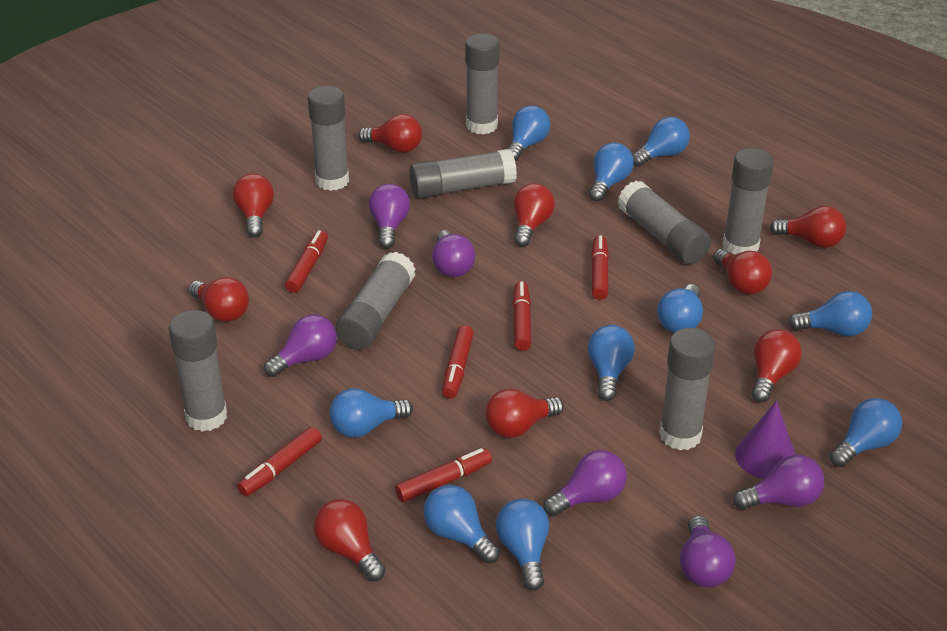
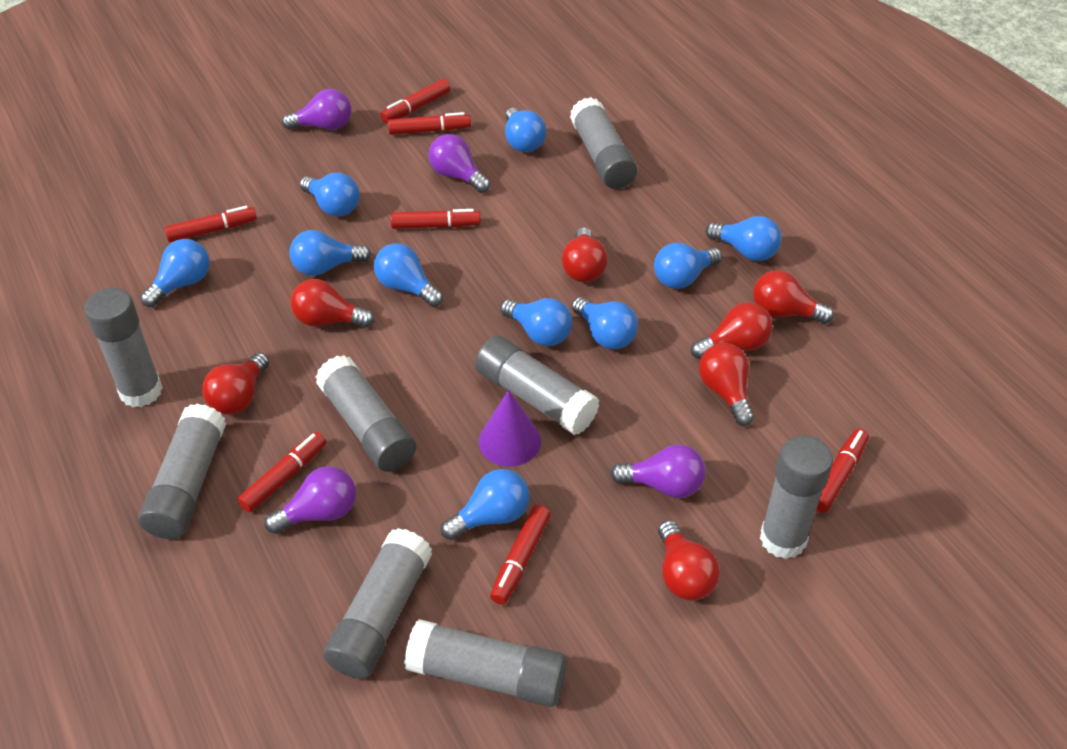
purple light bulb: [264,314,337,377] [369,184,410,248] [432,230,475,277] [543,450,627,516] [680,515,736,587] [733,455,824,510] = 6 -> [264,466,356,534] [282,89,351,130] [428,134,490,193] [610,445,705,498] = 4
red light bulb: [188,277,249,322] [233,174,274,237] [314,499,386,581] [358,114,422,153] [485,389,564,438] [514,183,555,247] [713,249,772,294] [751,329,802,402] [770,206,846,248] = 9 -> [202,352,269,415] [290,279,374,328] [562,227,608,282] [658,520,720,600] [691,302,773,359] [699,343,754,426] [753,270,834,324] = 7
red marker: [237,427,322,497] [285,230,328,293] [395,448,492,502] [442,325,474,398] [513,281,531,351] [591,235,609,300] = 6 -> [164,206,257,242] [237,432,326,513] [381,79,450,123] [388,112,471,135] [390,209,481,229] [490,505,551,605] [816,429,869,513] = 7

